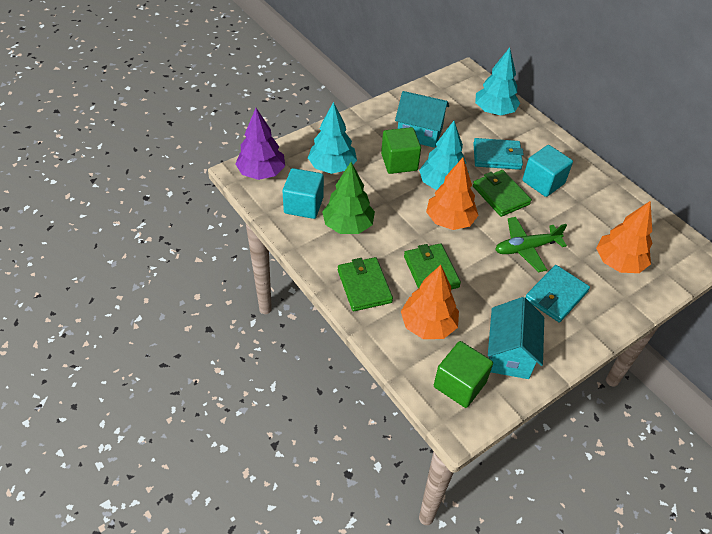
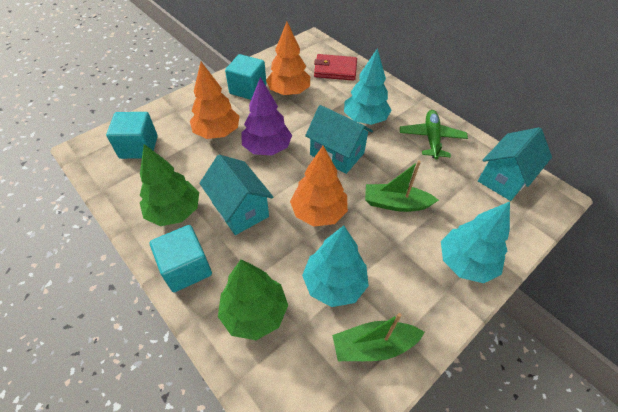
green boat: none = 0 -> [332,313,425,361] [365,160,439,212] = 2
green cube: [381,127,421,174] [434,341,493,408] = 2 -> none = 0
green tree: [322,162,375,234] = 1 -> [140,144,199,226] [218,259,288,340] = 2
green wallet: [338,257,393,311] [404,243,461,289] [473,170,532,217] = 3 -> none = 0
red wallet: none = 0 -> [314,54,357,81] = 1
turquoise cube: [282,168,324,219] [522,145,573,197] = 2 -> [106,112,158,159] [150,225,212,292] [225,54,266,100] = 3
turquoise house: [395,91,449,148] [488,297,544,379] = 2 -> [199,155,273,235] [305,105,373,174] [478,127,552,201] = 3
turquoise wallet: [473,138,524,170] [525,265,590,322] = 2 -> none = 0

